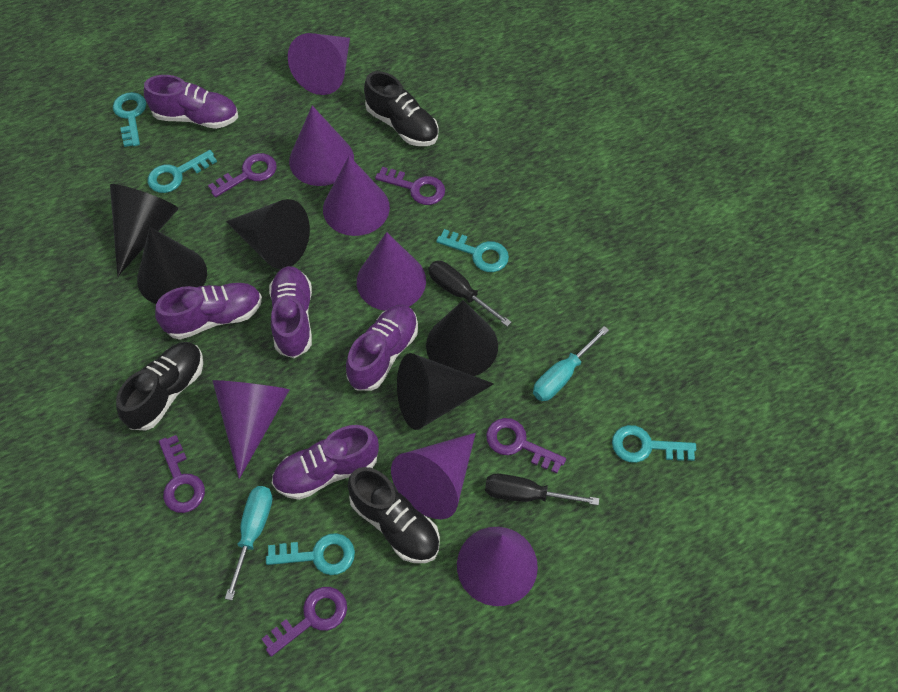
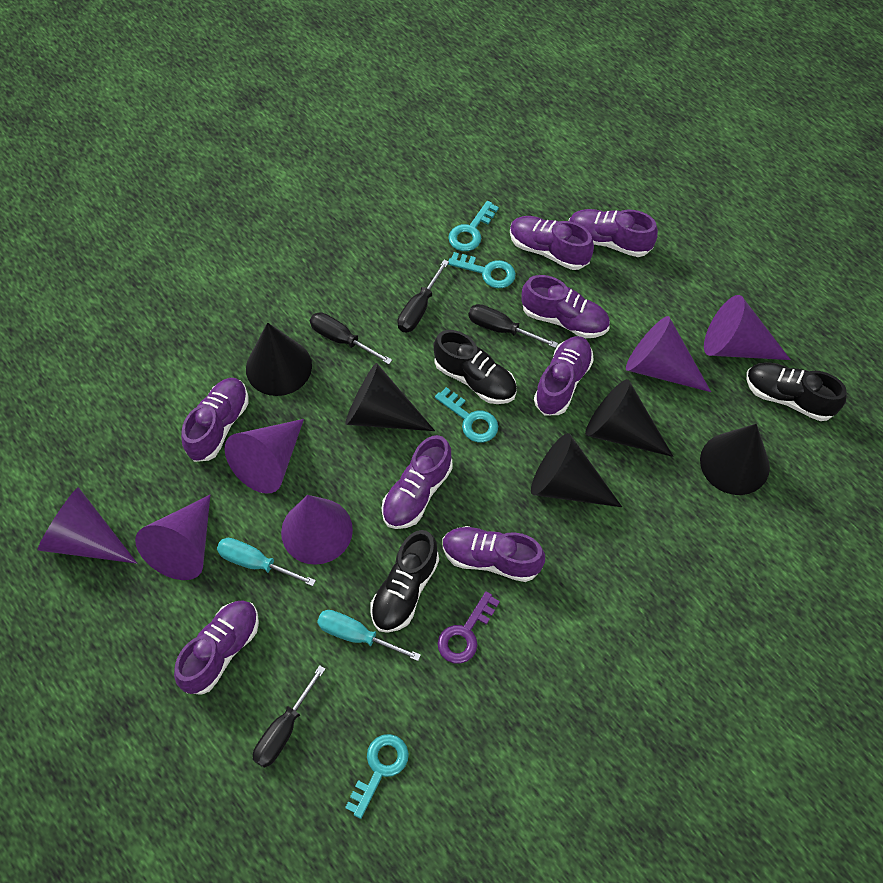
black screwdriver: [428,261,511,327] [485,474,599,505] = 2 -> [253,665,325,768] [310,312,392,364] [397,260,449,333] [468,304,558,348] = 4
purple cone: [212,380,290,479] [288,33,350,95] [289,106,354,186] [323,156,390,236] [357,232,426,311] [391,433,476,519] [457,527,538,606] = 7 -> [37,487,137,564] [135,495,210,580] [224,419,304,493] [281,495,353,565] [626,316,711,392] [704,295,791,360] = 6
purple key: [159,435,205,513] [208,153,277,197] [262,587,347,657] [375,167,445,205] [486,418,566,474] = 5 -> [437,591,500,664] = 1
purple shoe: [144,75,238,129] [155,283,262,340] [269,266,312,358] [272,425,379,500] [346,305,418,391] = 5 -> [174,600,259,695] [181,378,248,462] [382,435,453,529] [442,526,545,582] [510,216,594,270] [521,275,610,338] [534,336,594,415] [569,209,658,257] = 8
turquoise key: [113,92,146,147] [148,150,217,193] [266,533,355,575] [436,229,509,272] [612,425,696,463] = 5 -> [345,734,409,819] [435,387,498,442] [448,201,499,251] [448,252,516,288] = 4

